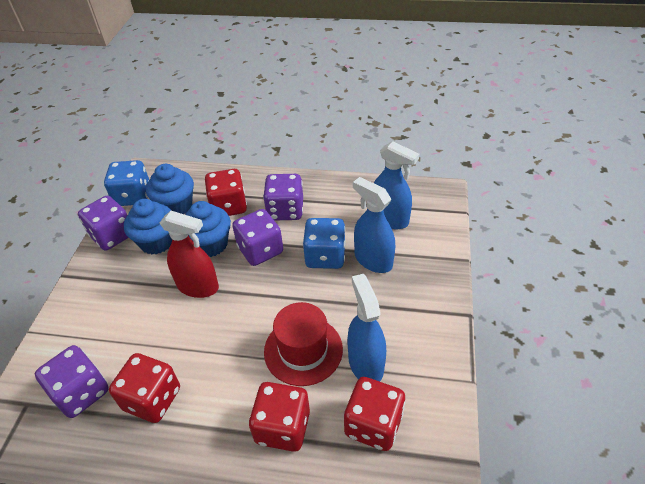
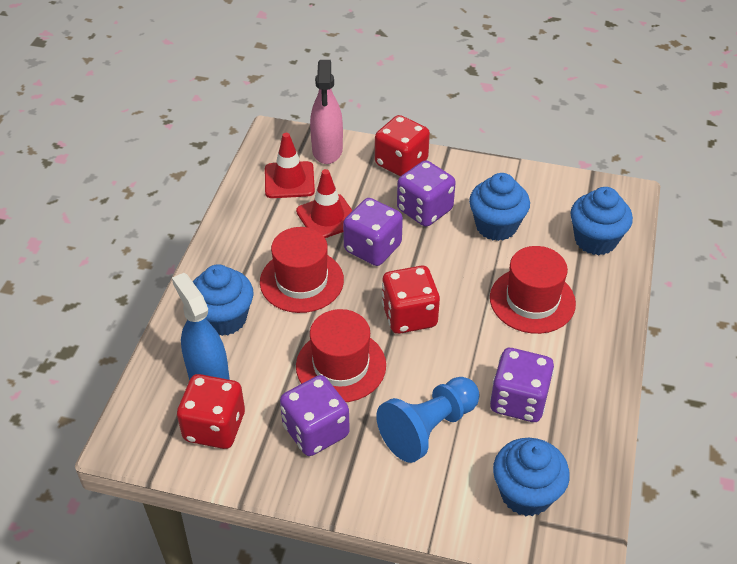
blue cupcake: [124,199,172,254] [146,164,194,214] [186,201,231,257] = 3 -> [193,264,253,336] [469,173,530,241] [493,438,570,516] [570,187,633,255] = 4
blue dice: [104,160,149,206] [303,218,346,269] = 2 -> none = 0
blue pawn: none = 0 -> [376,377,480,463] = 1
blue spray bottle: [347,274,386,382] [353,177,395,273] [374,141,419,229] = 3 -> [172,273,230,380] = 1
pink spray bottle: none = 0 -> [310,60,343,164] = 1
red dice: [109,353,180,423] [205,169,247,216] [249,382,310,452] [344,377,405,451] = 4 -> [177,374,245,449] [375,115,430,176] [382,266,440,334] = 3
red hat: [264,302,343,386] = 1 -> [260,227,344,313] [296,309,386,402] [490,246,576,334] = 3
red spray bottle: [160,211,219,298] = 1 -> none = 0
red traffic cone: none = 0 -> [265,133,315,198] [296,169,353,238] = 2

